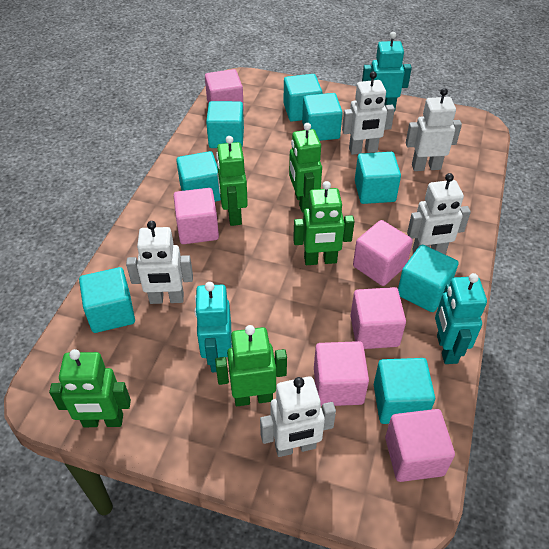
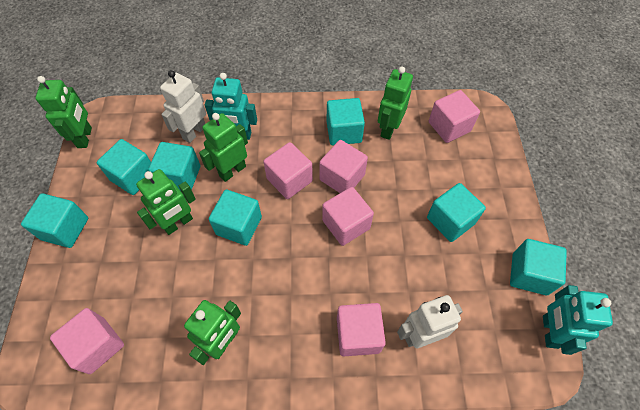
turquoise cube: [79,267,135,333] [176,151,221,202] [206,101,244,148] [284,74,322,122] [302,93,343,141] [355,152,401,204] [374,358,435,424] [398,245,459,312] = 8 -> [21,193,88,248] [97,139,151,195] [148,142,200,191] [209,189,262,246] [327,98,365,145] [427,183,486,242] [510,239,567,295] = 7
turquoise robot: [194,282,232,372] [362,32,412,112] [435,273,487,364] = 3 -> [205,73,257,140] [543,285,613,355] = 2
white robot: [126,221,193,304] [260,376,336,457] [342,71,395,155] [406,88,462,171] [407,173,471,254] = 5 -> [160,70,206,143] [397,295,463,348] = 2

